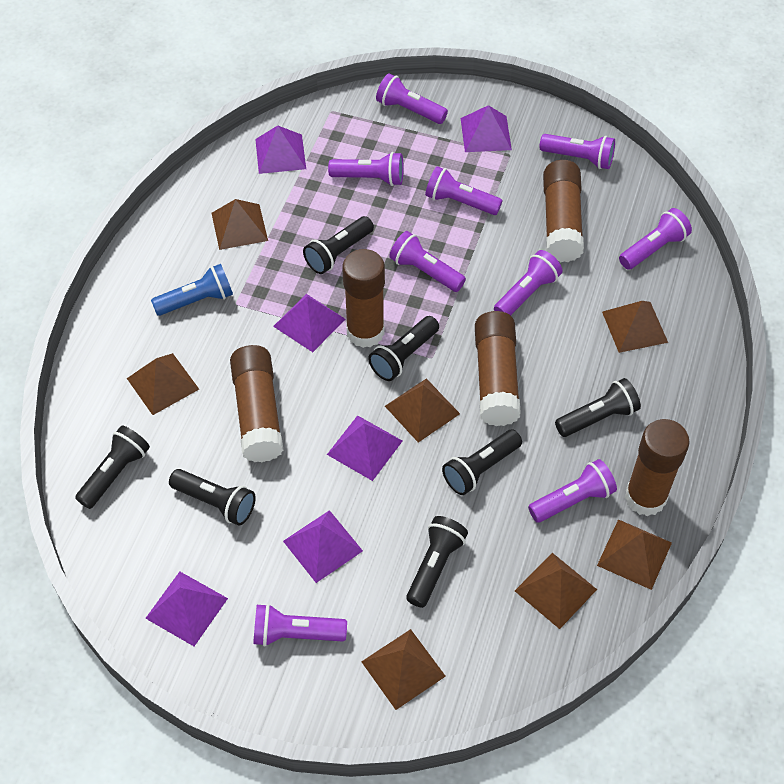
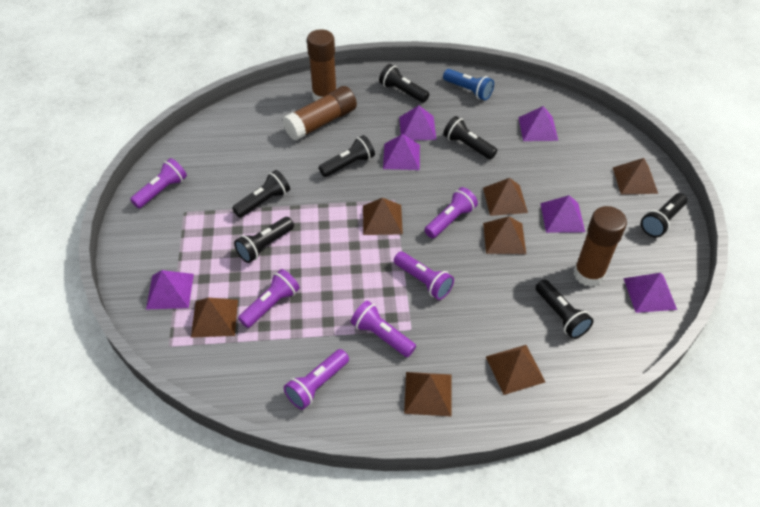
brown glue stick: [230,345,284,462] [342,249,385,348] [475,311,521,426] [543,160,584,262] [625,419,690,516] = 5 -> [283,86,357,141] [307,29,337,101] [574,206,627,287] = 3
purple flashlight: [253,604,347,647] [328,152,404,186] [376,73,448,124] [389,231,466,292] [425,166,503,215] [494,250,562,315] [528,459,617,523] [539,134,615,169] [619,208,692,270] = 9 -> [130,158,187,208] [238,269,300,328] [284,349,349,410] [351,301,416,357] [394,252,454,300] [425,187,478,238] = 6

